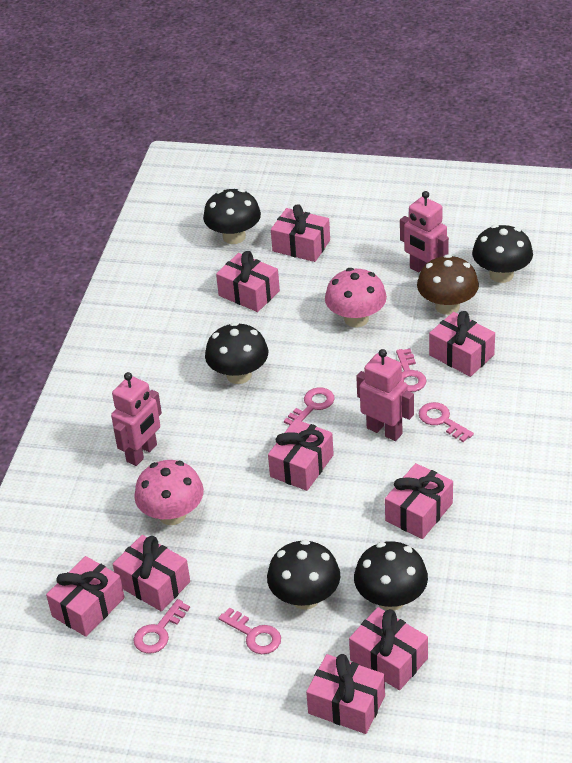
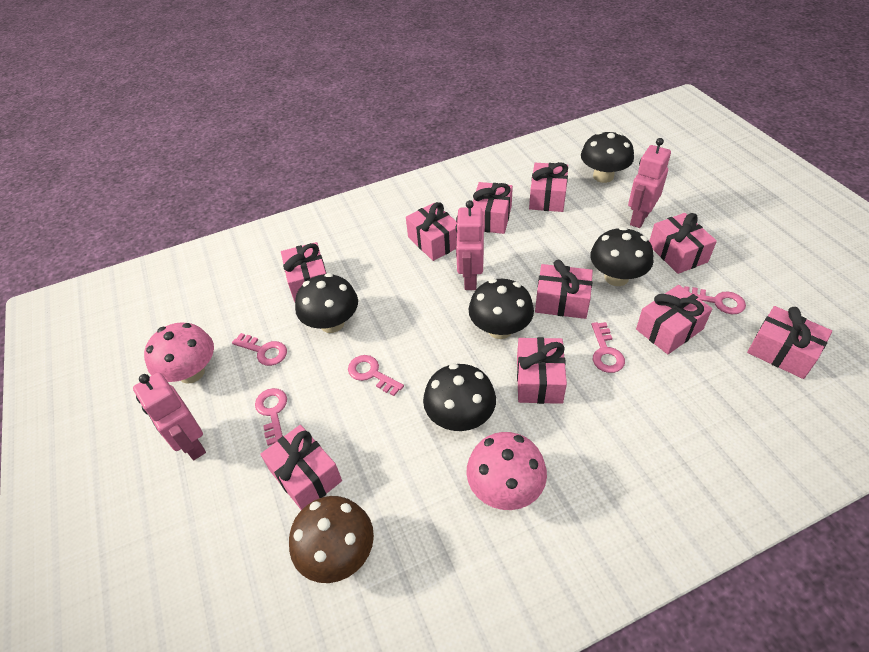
pink gift: [46,556,125,637] [113,535,190,611] [216,251,280,312] [268,419,334,491] [271,204,330,262] [306,654,385,734] [349,607,428,690] [385,463,453,539] [429,311,495,377] = 9 -> [260,425,342,510] [281,242,327,302] [406,202,457,261] [472,182,513,234] [517,337,567,404] [529,162,568,212] [535,260,593,319] [636,285,712,354] [649,213,717,274] [747,306,832,379] = 10

